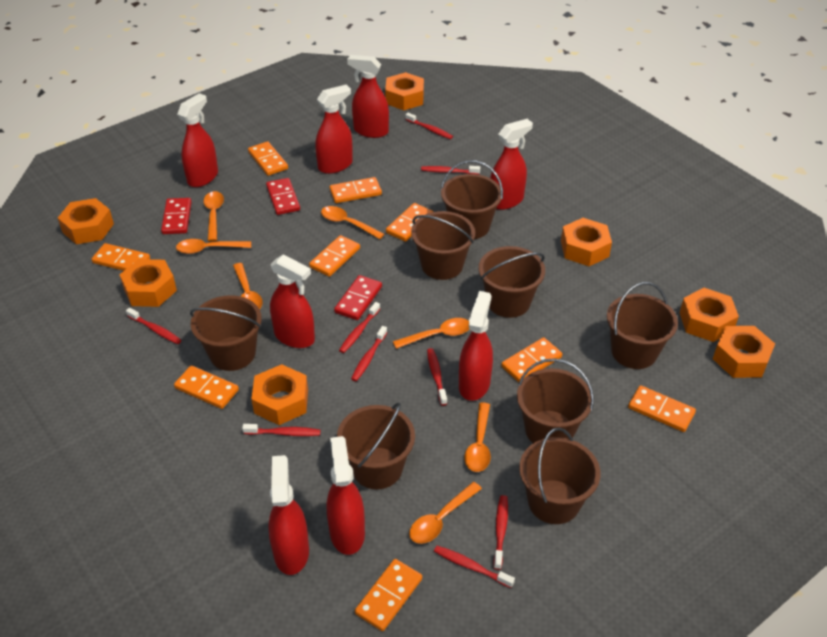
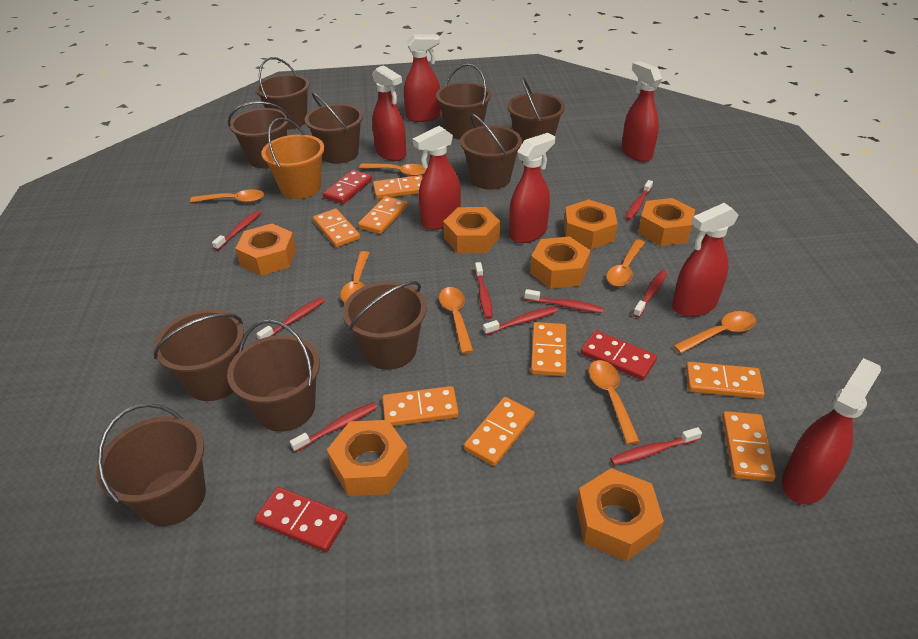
brown bucket: [190,295,262,371] [337,402,415,489] [411,211,475,280] [441,160,503,239] [479,246,545,318] [517,358,594,443] [519,427,600,524] [607,282,678,369] = 8 -> [96,403,206,526] [154,309,244,401] [227,319,320,432] [228,101,290,168] [255,57,310,130] [305,92,363,164] [343,281,427,370] [436,64,491,139] [460,114,522,190] [507,78,565,143] = 10
orange bucket: none = 0 -> [261,118,325,199] = 1
orange domino: [92,243,150,271] [174,366,239,409] [248,141,288,176] [309,235,360,277] [330,177,382,203] [355,559,422,631] [386,203,433,242] [501,337,562,382] [628,385,696,432] = 9 -> [313,209,360,247] [358,196,407,234] [373,175,423,199] [382,386,459,426] [464,397,535,466] [531,322,566,376] [686,362,765,399] [722,411,776,482] = 8
red spray bottle: [177,93,218,187] [268,455,309,575] [270,254,315,348] [315,85,353,174] [327,436,365,555] [347,55,389,138] [459,291,493,401] [490,119,533,210] = 8 -> [372,65,406,161] [404,34,441,122] [413,126,461,230] [509,133,555,243] [622,61,662,162] [672,203,739,317] [782,358,881,504] = 7

